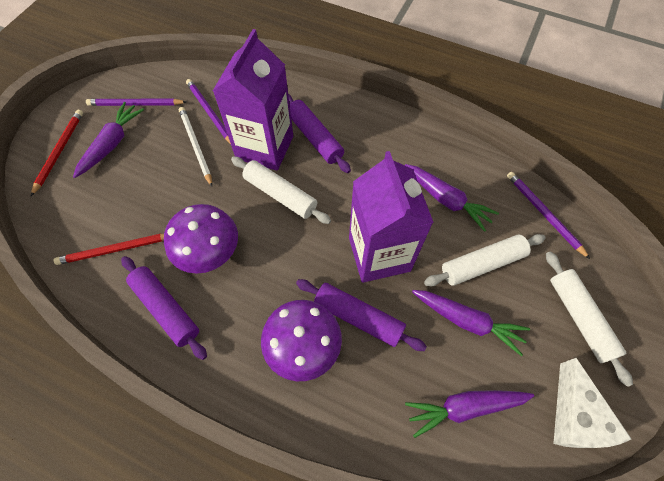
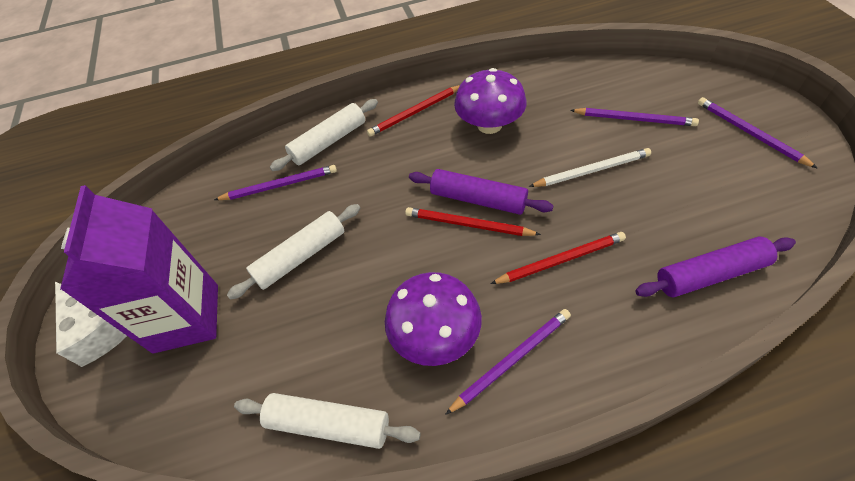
purple carrot: [73,102,144,178] [405,164,499,232] [405,390,534,438] [412,290,530,356] = 4 -> none = 0
purple carton: [213,29,293,171] [349,151,434,283] = 2 -> [60,185,218,354] = 1
purple pencil: [86,98,186,106] [186,79,231,144] [507,172,590,259] = 3 -> [214,165,337,200] [445,309,571,415] [570,108,699,126] [698,97,818,169] = 4
purple rolling pin: [121,256,207,360] [288,94,351,173] [296,279,427,351] = 3 -> [409,169,554,215] [635,237,796,297] = 2
red pencil: [31,109,83,196] [54,234,164,265] = 2 -> [367,85,460,137] [405,207,541,236] [491,232,626,284] = 3

